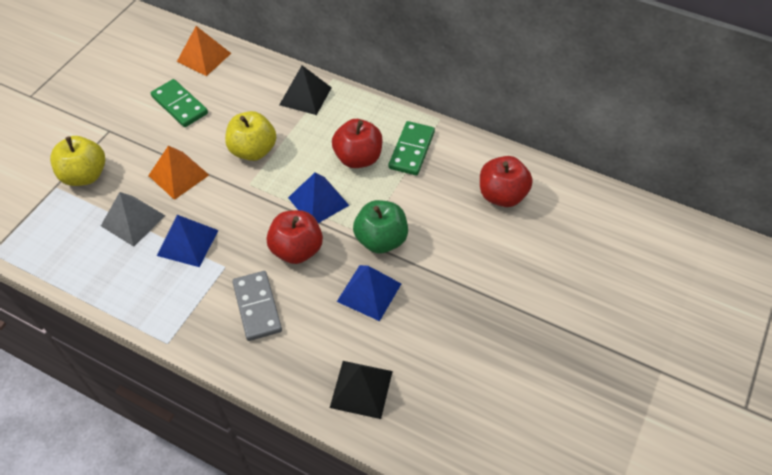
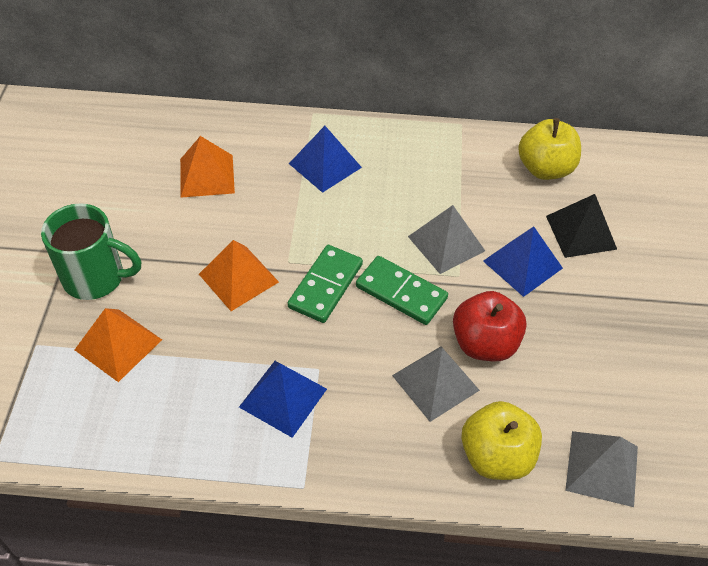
black pyramid: [279,65,332,115] [330,361,393,419] = 2 -> [546,194,617,258] = 1
green apple: [353,200,408,254] = 1 -> none = 0
green mug: none = 0 -> [41,203,141,300] = 1
grey domino: [232,271,282,341] = 1 -> none = 0
grey pyramid: [101,192,166,247] = 1 -> [392,346,480,422] [408,205,485,274] [565,431,638,507] = 3
orange pyramid: [148,146,209,200] [177,26,231,76] = 2 -> [75,308,162,382] [180,136,235,198] [199,240,279,311] = 3
red apple: [267,210,323,264] [332,119,382,168] [480,156,533,207] = 3 -> [453,291,527,361] = 1

